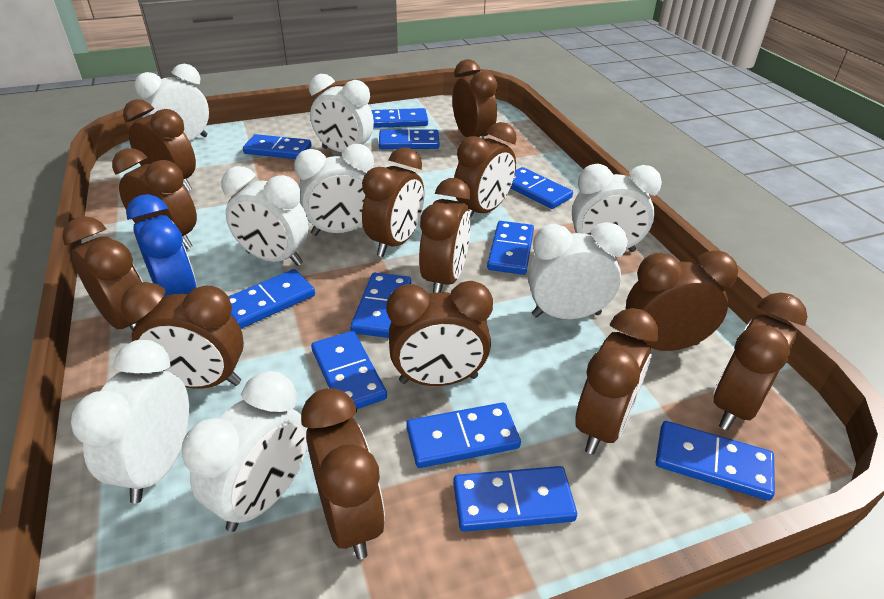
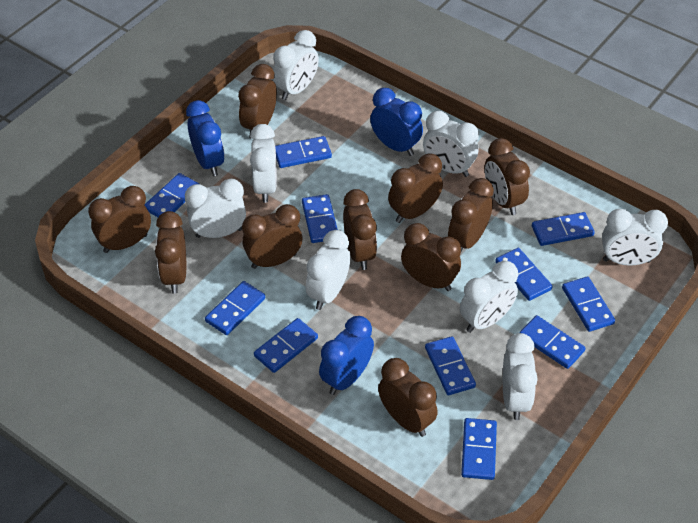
blue clock: [126,194,197,297] = 1 -> [186,100,225,176] [319,316,374,395] [370,88,423,156] = 3
brown clock: [62,216,143,331] [112,148,197,249] [121,282,244,389] [123,99,196,191] [301,388,385,560] [362,147,424,257] [387,281,493,386] [419,178,471,293] [452,59,497,139] [454,122,517,217] [575,308,659,454] [625,250,738,351] [713,292,807,430] = 13 -> [88,186,151,253] [155,211,186,294] [238,64,277,139] [242,204,302,269] [343,189,377,270] [378,358,438,437] [388,154,443,223] [401,223,461,291] [448,178,494,251] [485,138,530,215] = 10

